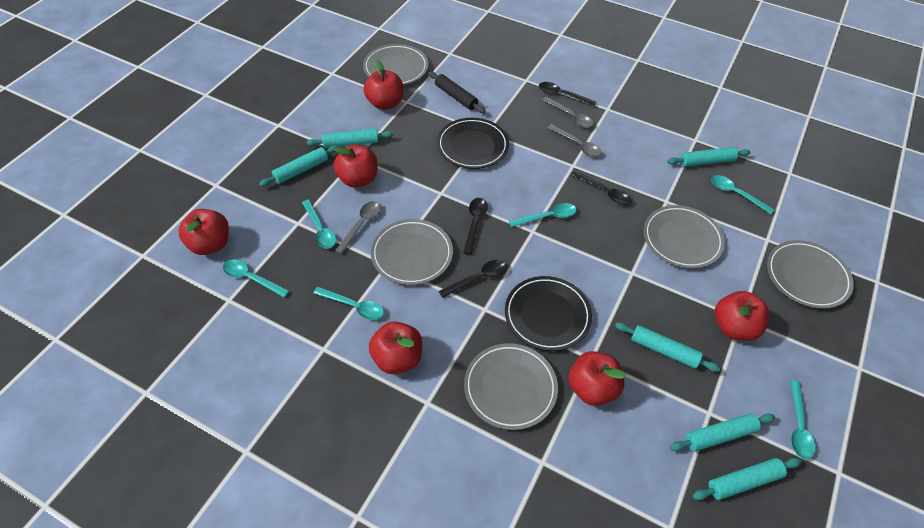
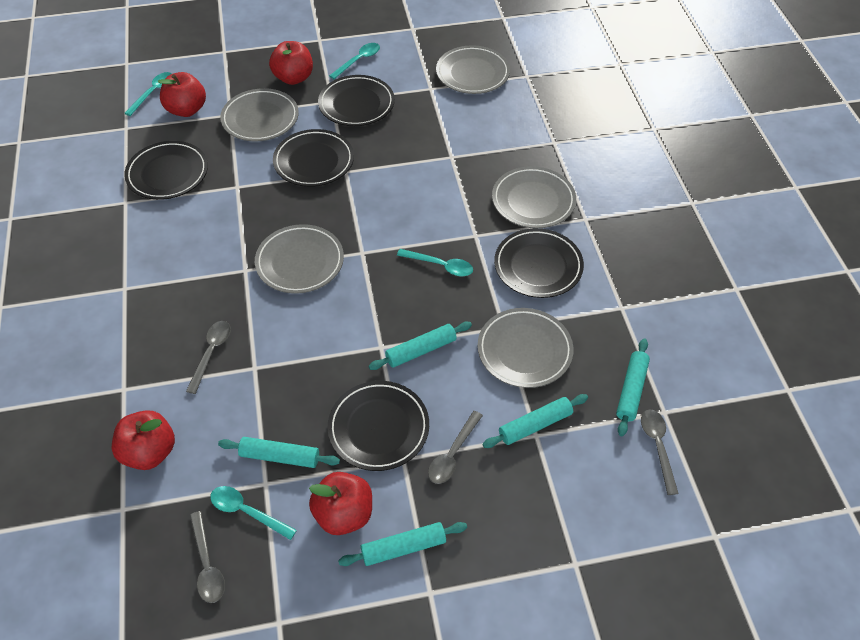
black plate: [437,118,509,169] [505,276,592,351] = 2 -> [124,141,208,200] [273,129,354,187] [318,75,395,126] [328,381,429,471] [494,228,584,298] = 5
black rolling pin: [428,71,486,113] = 1 -> none = 0
black spoon: [439,260,507,298] [463,198,488,255] [539,82,596,106] [571,171,632,205] = 4 -> none = 0
grey spoon: [335,201,381,254] [543,97,593,128] [547,124,602,157] = 3 -> [186,321,231,394] [190,511,225,603] [428,411,483,484] [641,410,679,495] = 4
red apple: [178,209,229,255] [333,144,378,188] [364,60,403,110] [369,321,422,374] [568,351,626,406] [715,291,769,341] = 6 -> [112,410,175,470] [158,72,206,117] [269,41,313,85] [309,472,372,535] = 4
turquoise rolling pin: [259,145,339,187] [307,129,394,148] [615,322,720,372] [667,147,751,167] [669,413,775,451] [692,458,801,500] = 6 -> [218,437,340,468] [338,522,467,566] [369,322,472,370] [482,394,588,448] [616,338,650,436] = 5
turquoise spoon: [223,260,289,298] [302,200,336,249] [313,287,384,320] [509,203,576,227] [711,175,775,214] [790,380,815,459] = 6 -> [125,72,172,116] [210,486,297,540] [329,43,380,79] [397,249,473,276] = 4

